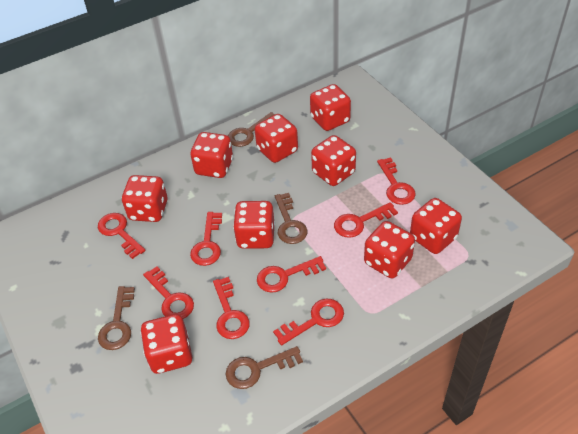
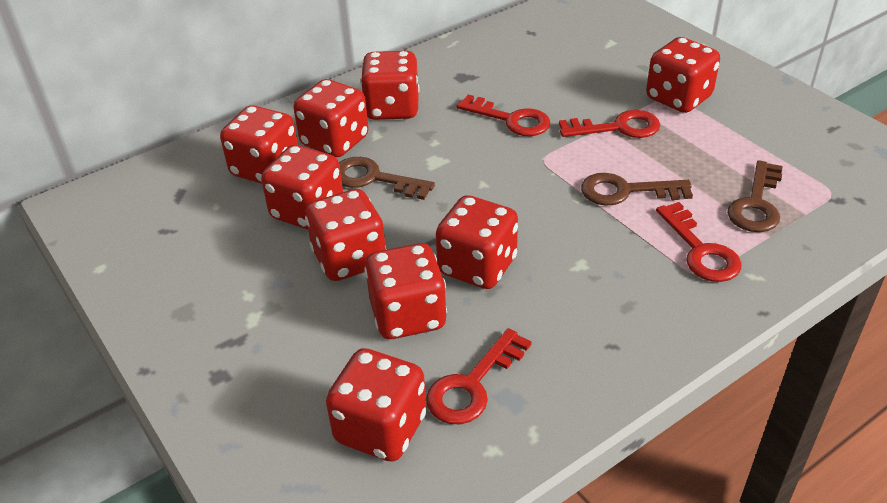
brown key: [98,286,135,350] [226,346,303,389] [228,112,275,147] [275,193,308,244] = 4 -> [339,157,435,200] [581,173,693,206] [727,160,783,232] = 3
red key: [98,213,146,259] [143,266,194,319] [190,212,222,266] [213,277,250,339] [257,256,326,293] [273,299,344,345] [334,202,398,238] [377,157,416,205] = 8 -> [426,328,532,424] [457,95,550,136] [559,110,660,138] [656,202,742,282] = 4

